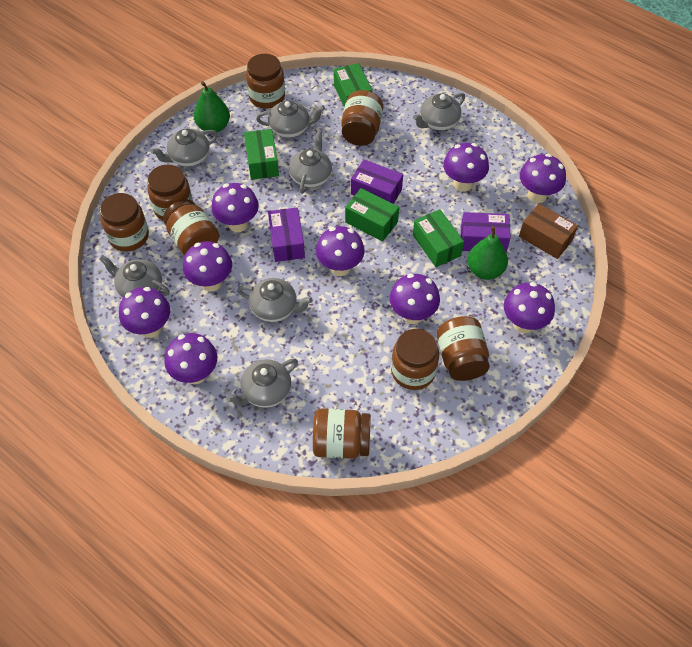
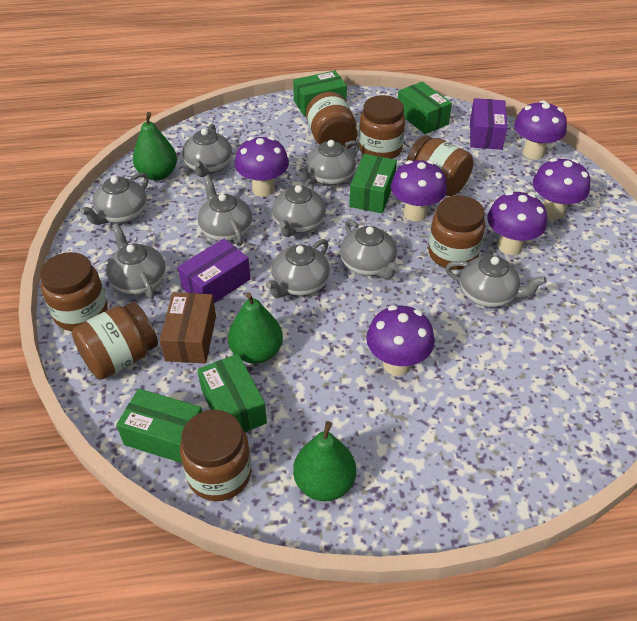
brown jar: [100,193,149,252] [147,165,193,221] [163,199,219,255] [246,54,285,109] [313,409,371,459] [341,90,383,146] [391,329,439,390] [437,316,490,381] = 8 -> [40,252,108,331] [72,302,158,380] [180,410,251,501] [306,92,357,149] [359,95,405,159] [406,136,474,196] [428,195,485,270] = 7
green box: [244,129,279,180] [334,63,372,107] [345,188,399,241] [413,209,464,267] = 4 -> [116,389,202,463] [197,354,267,432] [293,71,347,117] [349,154,397,213] [398,81,452,134] = 5
green pear: [194,81,230,132] [467,226,508,280] = 2 -> [133,112,177,181] [228,292,283,364] [293,421,356,501] = 3
grey teapot: [99,255,170,298] [151,129,218,167] [226,358,298,408] [237,278,313,322] [256,100,325,138] [289,130,332,194] [413,93,465,130] = 7 -> [80,172,149,225] [106,223,166,299] [182,124,232,177] [198,175,252,246] [266,239,330,298] [272,178,326,237] [296,140,359,185] [340,219,399,279] [445,255,547,307] = 9
purple box: [268,207,305,262] [351,159,403,204] [461,212,511,253] = 3 -> [178,239,251,303] [470,98,507,150] = 2
purple mushroom: [119,287,170,338] [164,333,217,384] [183,241,232,292] [211,183,259,232] [316,226,365,276] [390,274,440,324] [443,143,489,192] [504,282,555,333] [520,154,566,203] = 9 -> [235,136,289,197] [366,305,435,376] [391,160,447,221] [487,191,547,255] [514,100,567,160] [533,158,590,220] = 6

